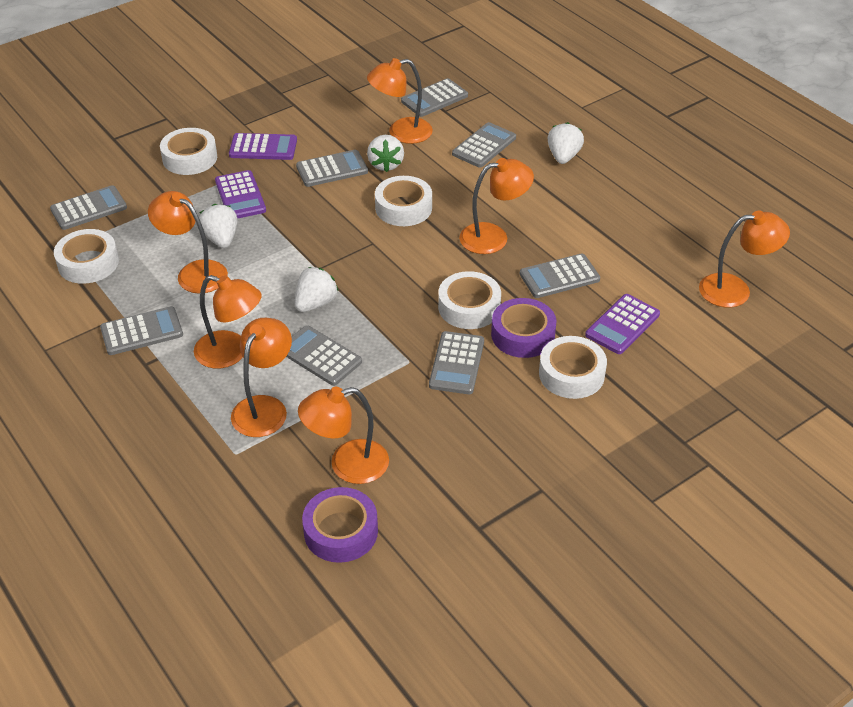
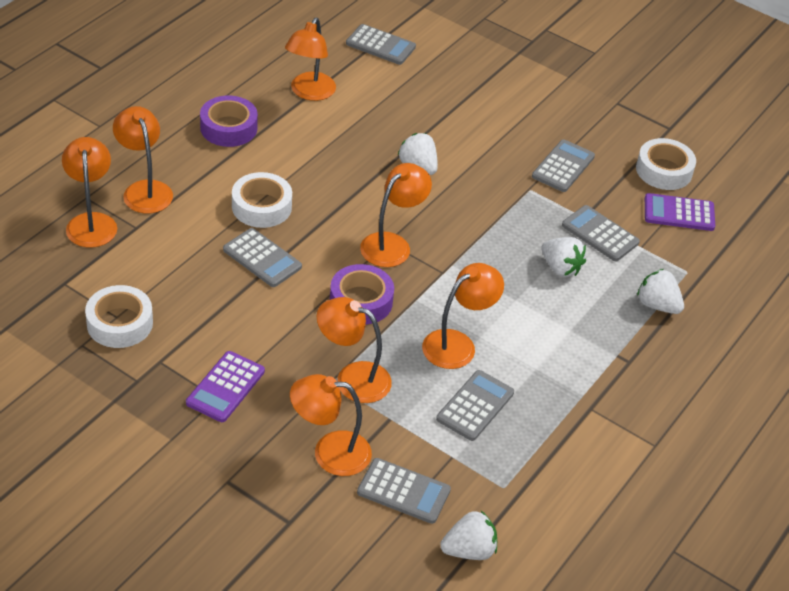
grey calculator: [50,185,127,230] [100,306,183,355] [286,326,362,386] [296,150,368,187] [401,78,468,117] [429,331,484,394] [452,122,516,168] [520,253,600,298] = 8 -> [223,228,302,287] [346,24,416,65] [357,458,451,524] [436,370,514,441] [532,139,595,192] [562,205,640,261] = 6
purple calculator: [215,170,266,219] [229,133,297,160] [585,294,660,354] = 3 -> [186,351,265,422] [645,193,715,231] = 2
white tape: [54,229,119,284] [160,128,217,175] [375,176,432,226] [438,271,501,329] [539,336,607,399] = 5 -> [85,285,153,348] [232,172,292,228] [636,138,696,190] = 3

